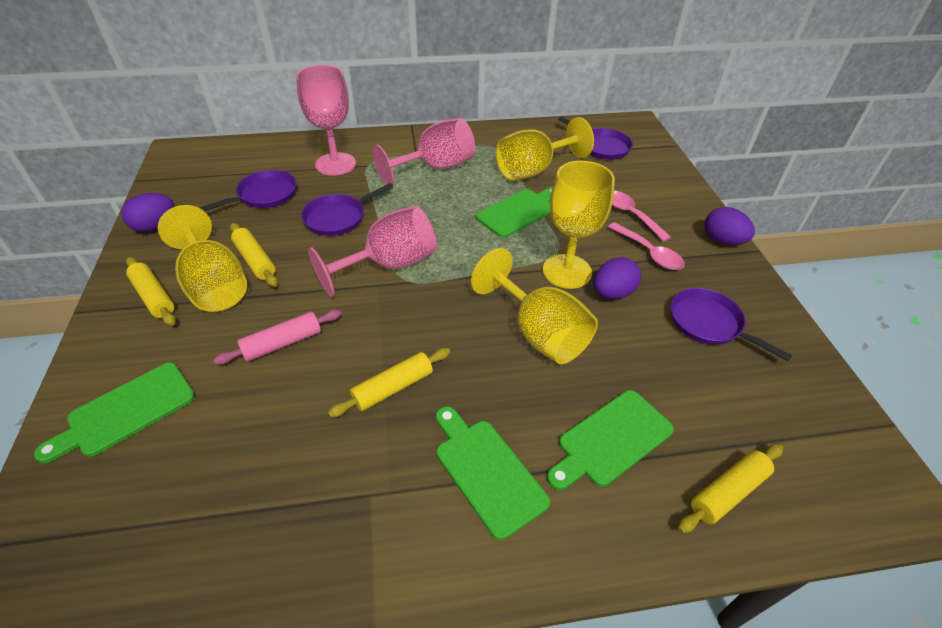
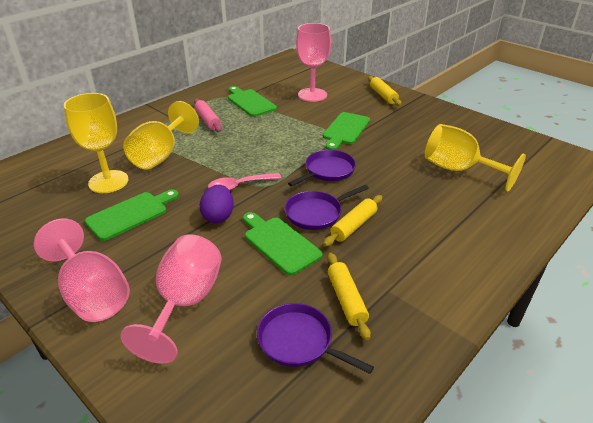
pink spoon: [608,222,685,270] [612,191,671,242] = 2 -> [208,173,281,190] = 1
purple egg: [122,193,174,232] [594,257,641,299] [704,207,755,245] = 3 -> [200,185,234,223] = 1
purple pan: [199,170,297,211] [301,183,393,236] [558,116,633,160] [670,288,792,361] = 4 -> [257,303,374,374] [285,185,369,230] [288,150,356,187] = 3
yellow goblet: [158,205,247,312] [471,248,598,364] [496,117,594,181] [543,161,615,289] = 4 -> [64,93,129,193] [123,101,199,169] [425,124,526,191] = 3
yellow rolling pin: [126,257,176,326] [230,223,278,287] [328,348,450,417] [678,444,783,533] = 4 -> [323,195,382,247] [327,253,371,340] [368,76,402,106] = 3

